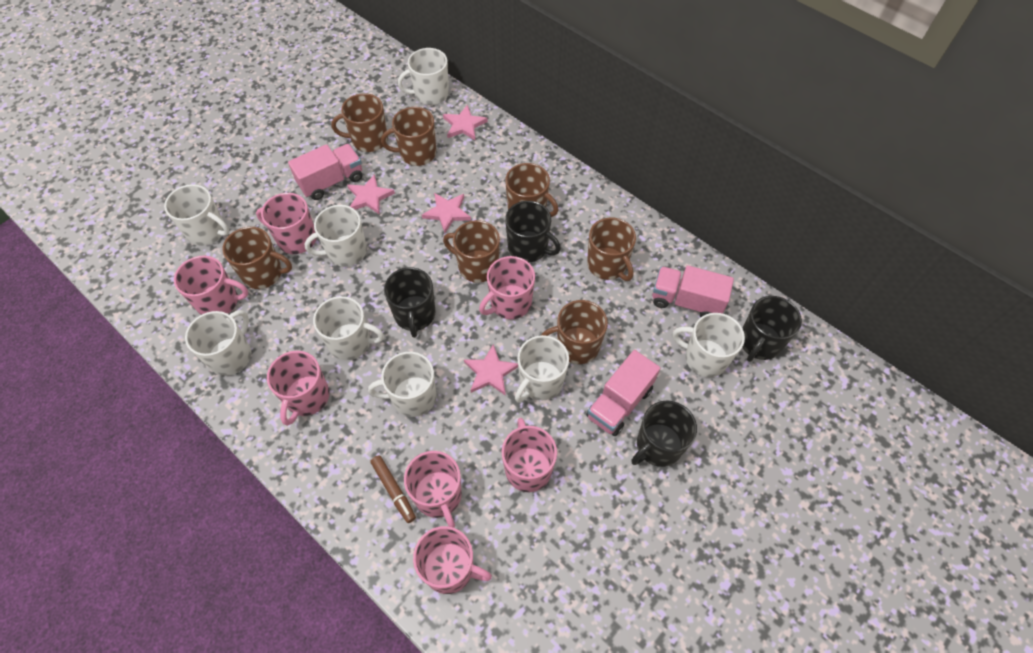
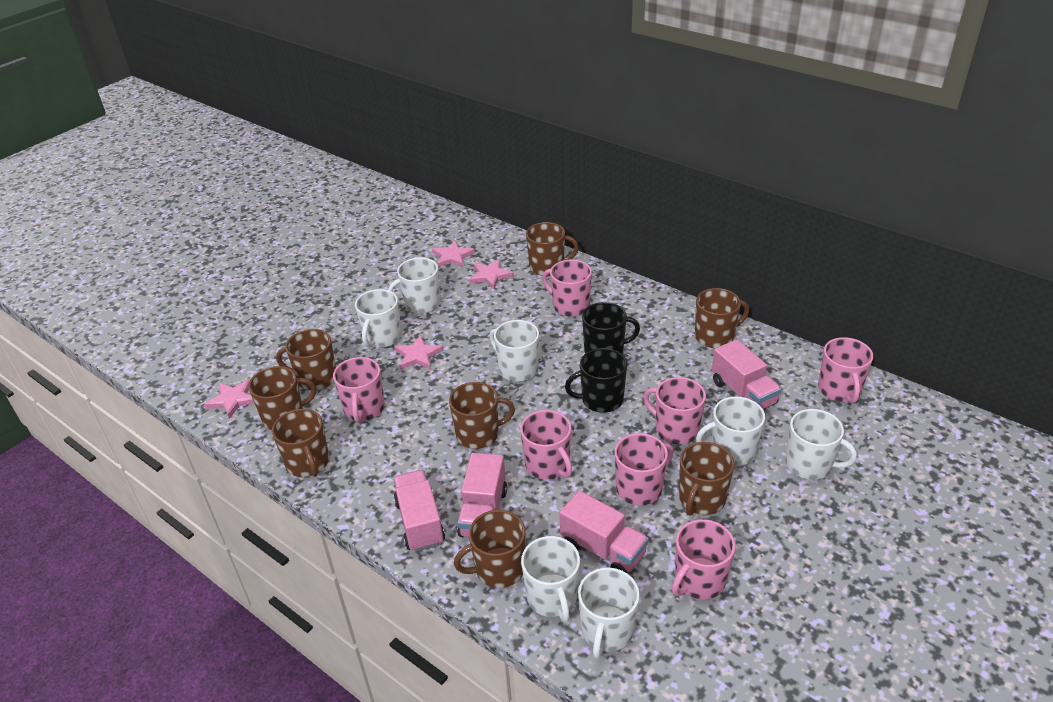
black mug: [384,267,435,338] [505,201,561,262] [632,401,697,467] [742,296,802,362] = 4 -> [565,348,627,413] [582,302,640,354] = 2
brown marker: [370,455,416,523] = 1 -> none = 0
brown mug: [222,227,292,289] [331,93,388,152] [381,107,436,166] [443,220,500,283] [505,163,558,217] [541,300,608,364] [587,218,636,281] = 7 -> [248,366,316,430] [272,409,329,477] [276,329,336,390] [449,382,515,449] [454,510,526,588] [526,222,579,276] [679,442,734,515] [695,288,749,348] = 8
pink truck: [288,144,362,200] [586,350,660,436] [652,265,734,317] = 3 -> [393,470,445,552] [457,453,507,537] [560,491,649,574] [712,339,781,409] = 4
white mug: [164,184,230,246] [185,310,251,376] [305,205,367,267] [313,296,384,360] [368,352,437,417] [398,48,449,105] [515,335,569,402] [673,313,745,377] = 8 -> [355,289,401,348] [388,257,440,314] [490,320,539,382] [521,536,580,622] [578,568,640,658] [696,396,765,466] [785,409,857,480] = 7

